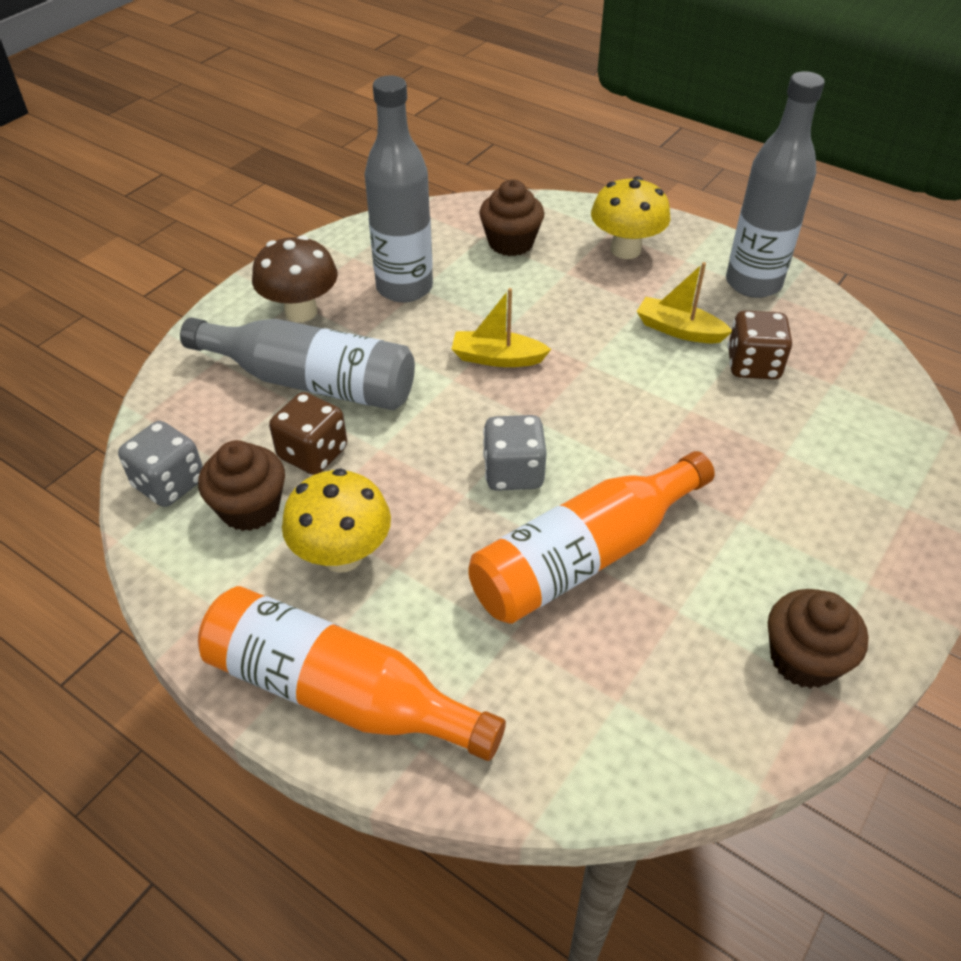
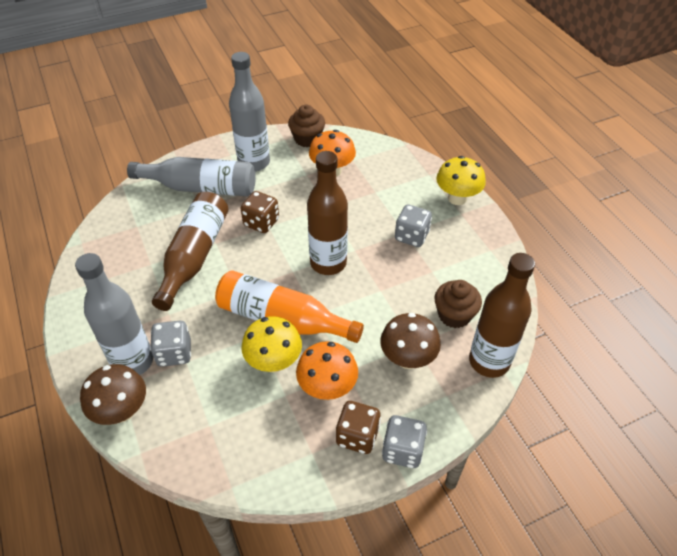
brown bottle: none = 0 -> [152,192,228,311] [307,151,348,275] [469,253,535,378] = 3
brown cupcake: [198,440,285,531] [479,179,544,256] [768,589,868,689] = 3 -> [288,105,325,147] [434,280,482,328] = 2
brown mushroom: [252,235,338,322] = 1 -> [80,364,146,425] [380,313,441,369] = 2
grey dice: [118,421,203,507] [483,415,547,491] = 2 -> [150,321,191,367] [382,415,427,468] [395,205,432,247] = 3
orange bottle: [198,586,506,761] [468,451,715,624] = 2 -> [215,270,364,343] = 1
orange mushroom: none = 0 -> [296,341,358,400] [309,130,356,177] = 2
yellow boat: [452,288,551,367] [637,262,732,343] = 2 -> none = 0

